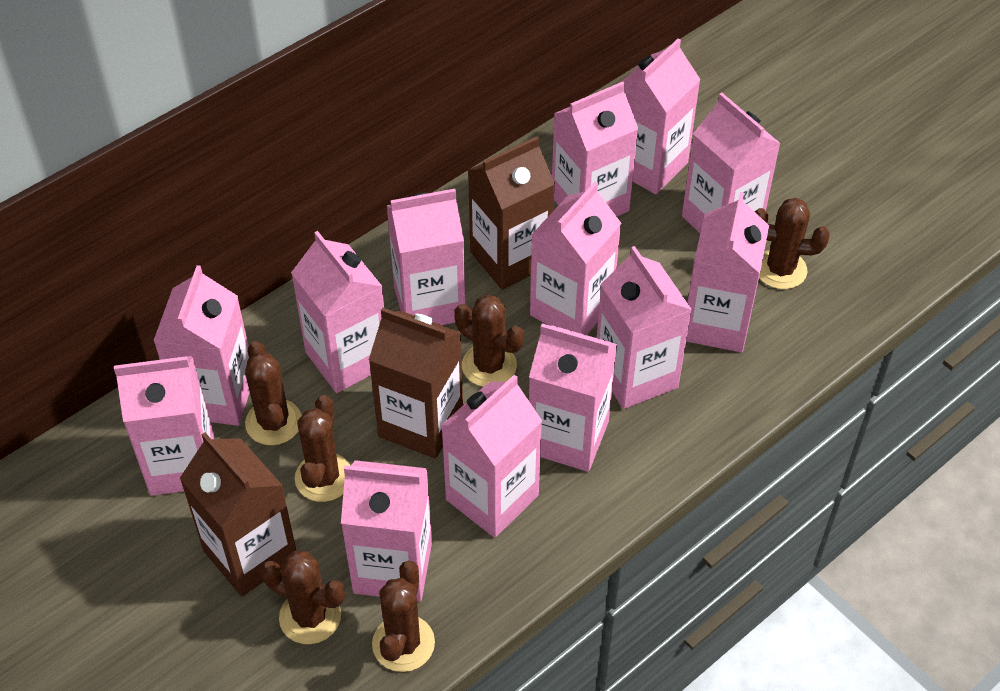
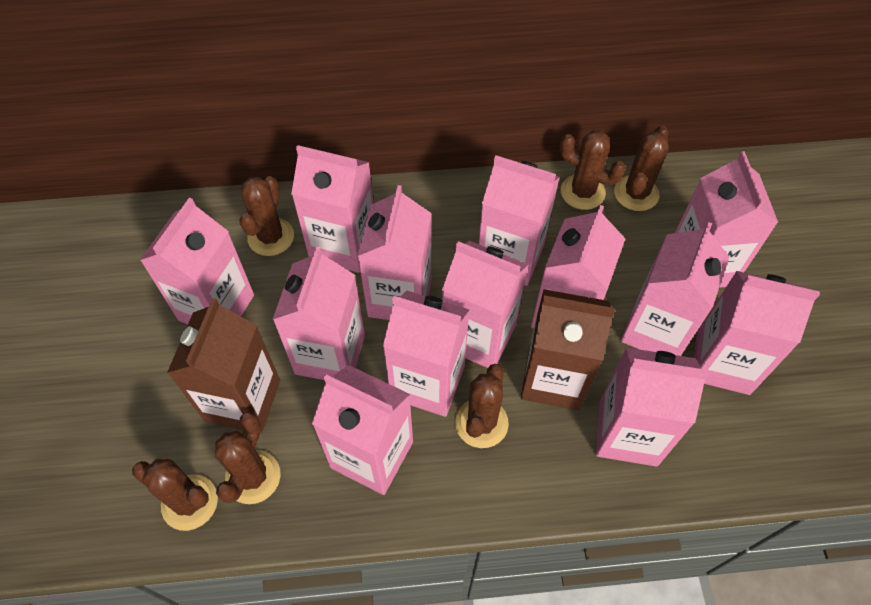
brown carton: [180,433,296,596] [369,308,463,459] [468,136,555,290] = 3 -> [167,298,280,434] [521,289,615,411] = 2

